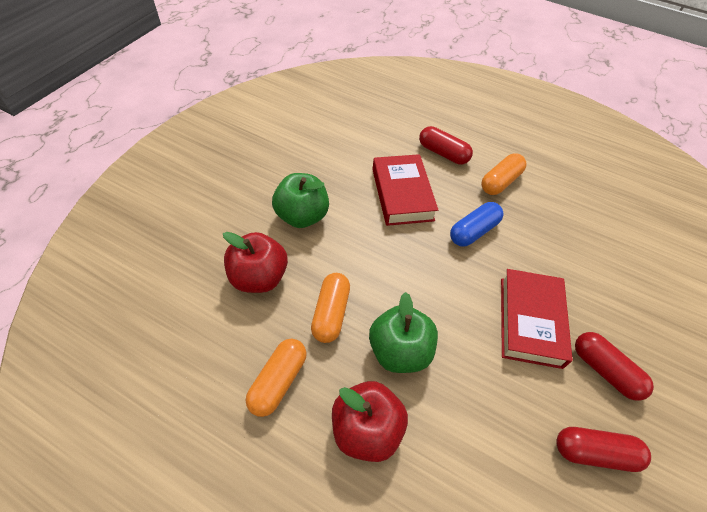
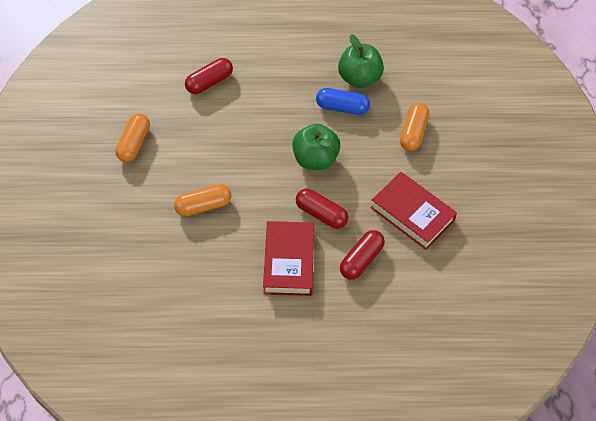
red apple: [223,232,288,293] [332,381,408,462] = 2 -> none = 0

